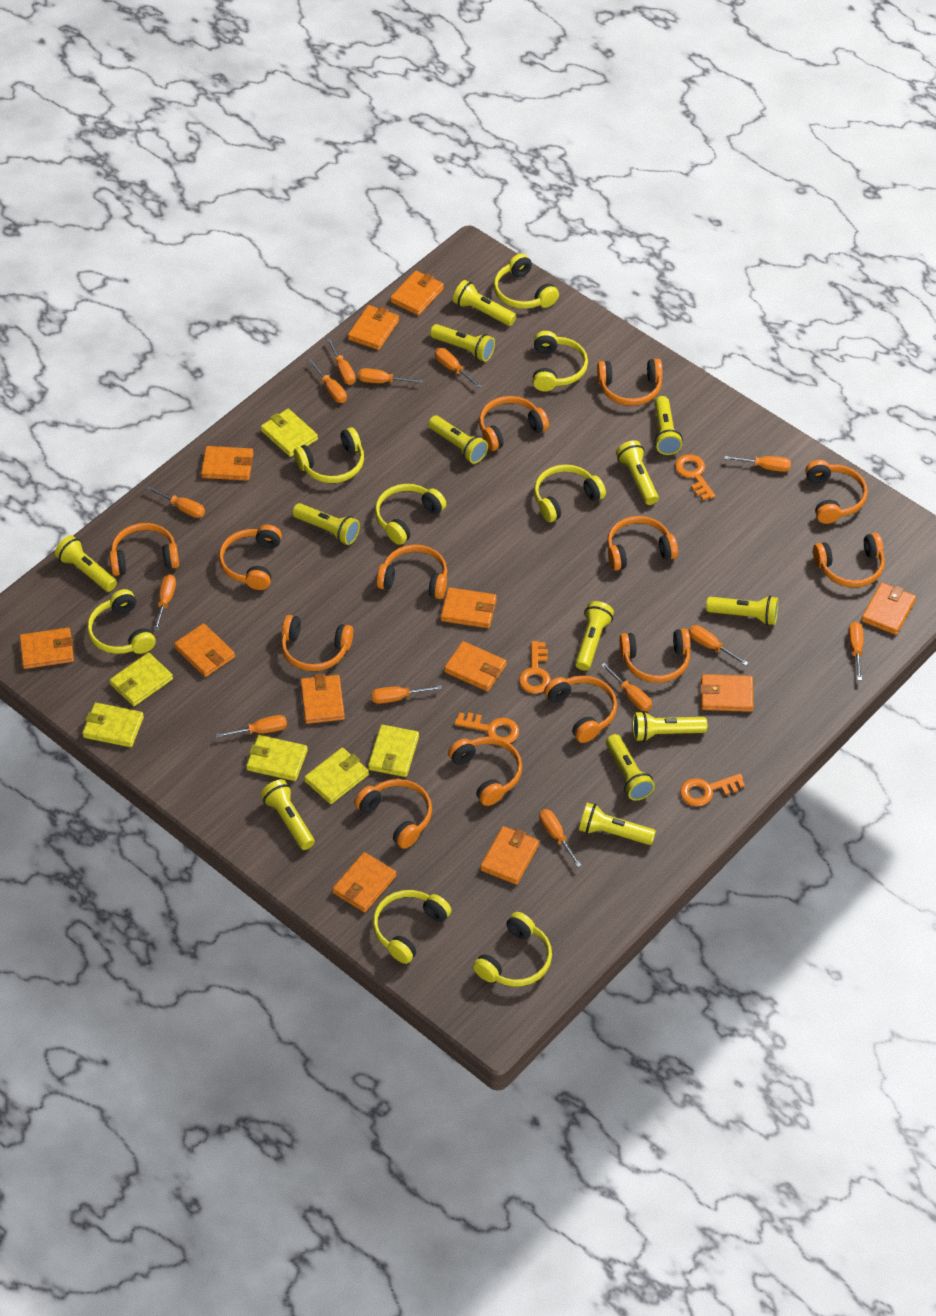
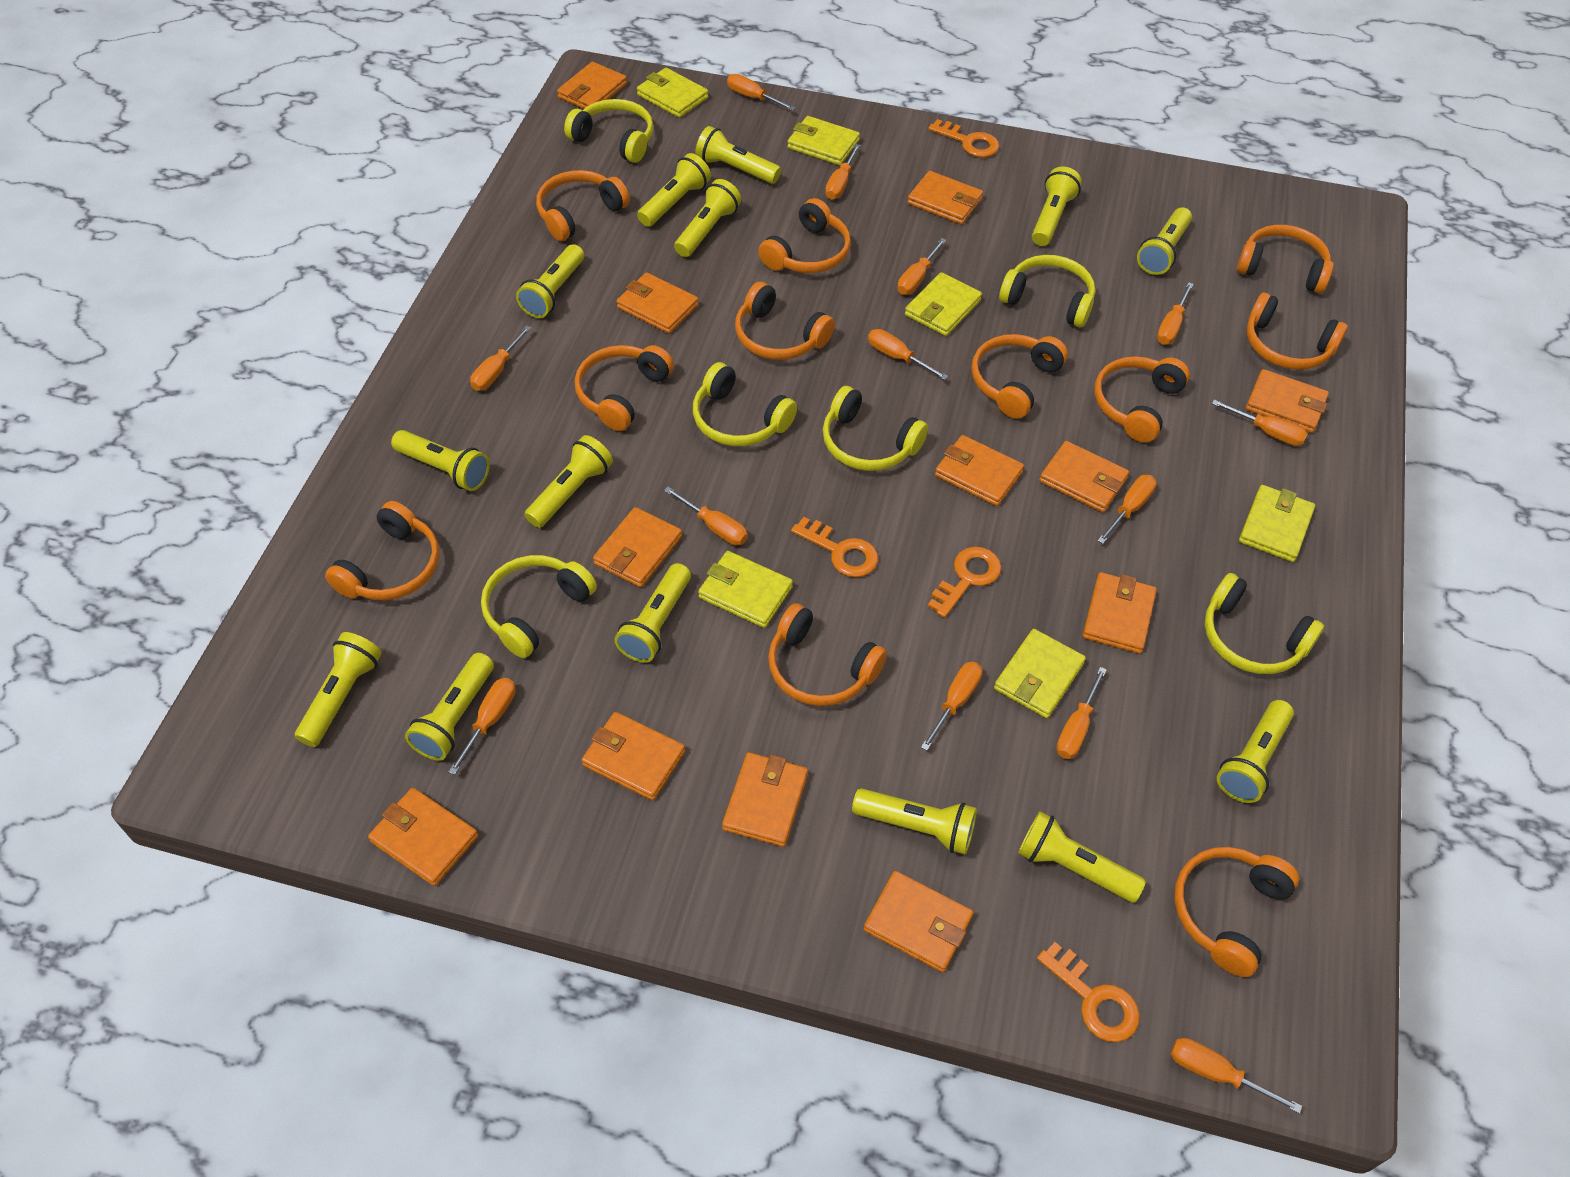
orange headphones: [109,523,179,576] [219,525,282,590] [281,615,353,671] [354,779,432,849] [377,544,447,599] [448,737,522,806] [479,396,549,451] [544,676,617,743] [597,359,663,406] [607,516,678,571] [619,629,691,683] [805,460,868,524] [813,533,885,588] = 13 -> [325,501,439,600] [536,170,630,241] [575,345,674,431] [735,282,835,360] [758,198,851,273] [768,603,887,706] [971,334,1068,419] [1094,356,1190,443] [1174,847,1299,977] [1237,225,1334,294] [1247,293,1348,370] = 11
yellow flashlight: [55,535,117,592] [261,779,315,850] [292,503,360,545] [428,415,488,464] [430,324,495,362] [453,280,516,326] [575,601,614,671] [579,803,656,845] [606,734,655,801] [616,440,659,505] [633,711,707,742] [654,396,683,455] [706,596,778,625] = 13 -> [295,632,382,747] [391,430,490,491] [405,653,494,761] [516,244,584,318] [524,435,613,528] [614,563,691,663] [637,153,711,227] [674,179,741,257] [695,126,781,184] [852,788,977,855] [1018,811,1146,903] [1032,167,1082,246] [1137,207,1192,275] [1217,700,1294,803] = 14
yellow headphones: [87,589,156,654] [294,427,364,483] [373,890,451,964] [375,484,446,545] [473,912,552,987] [494,253,559,309] [533,331,588,392] [534,465,606,522] = 8 -> [481,555,597,658] [564,99,653,163] [693,362,797,446] [823,386,928,471] [999,255,1095,327] [1205,573,1324,674] = 6

